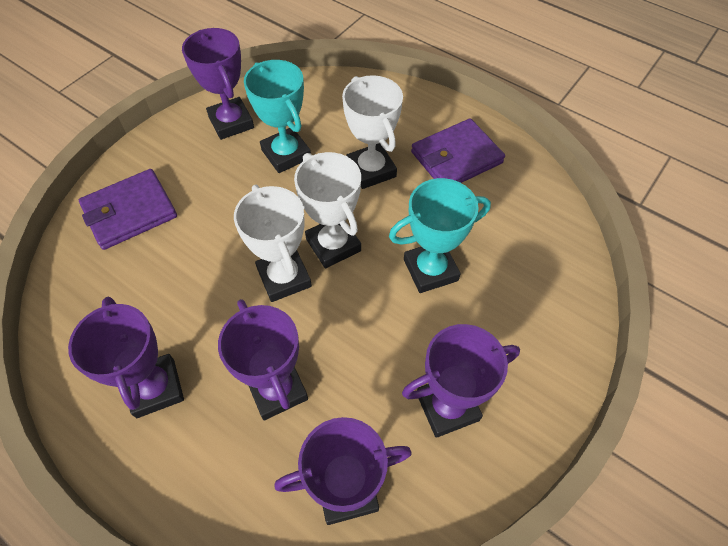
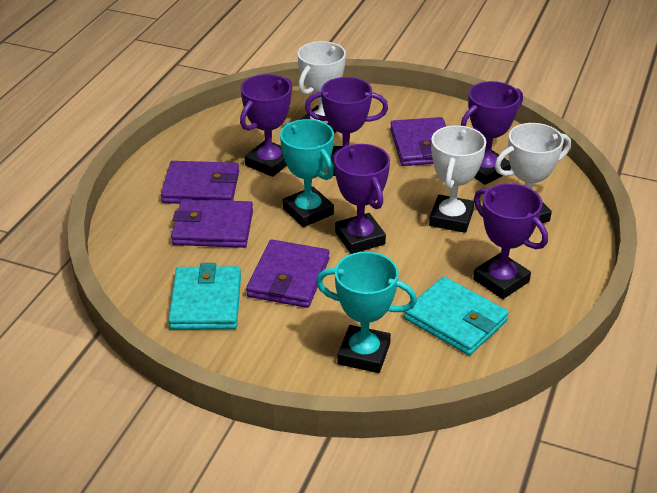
purple wallet: [79,169,177,250] [411,118,505,183] = 2 -> [161,161,239,204] [171,199,253,248] [246,239,330,308] [390,117,446,166] = 4
turquoise wallet: none = 0 -> [168,263,241,330] [404,276,509,355] = 2

